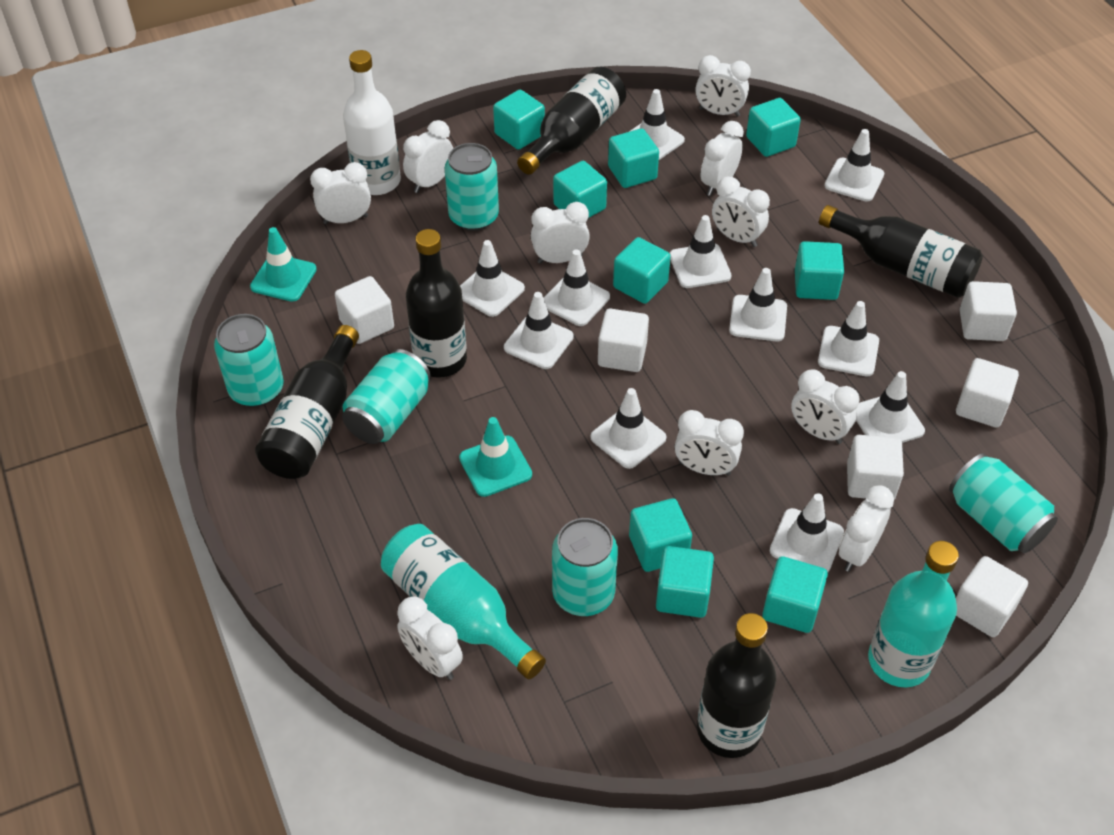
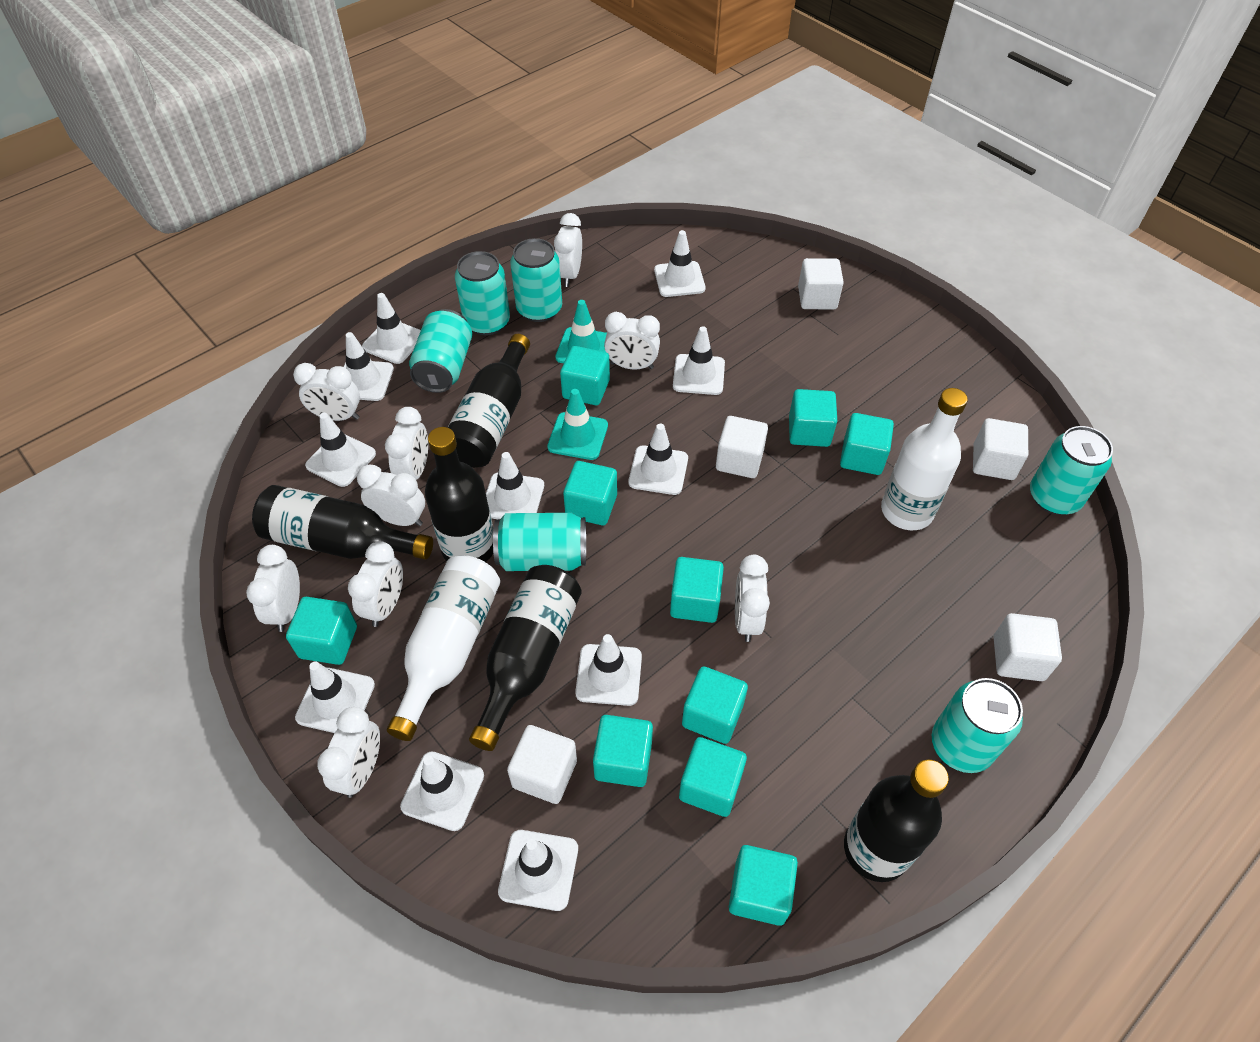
turquoise bottle: [381,524,546,679] [868,541,959,687] = 2 -> none = 0
turquoise can: [214,314,284,407] [342,349,431,444] [445,143,499,231] [552,518,618,616] [949,453,1058,553] = 5 -> [409,309,472,393] [455,251,510,335] [493,513,586,571] [510,238,562,322] [932,678,1023,773] [1030,426,1113,515] = 6
turquoise cube: [493,90,545,150] [553,161,607,218] [608,128,659,188] [613,237,671,304] [629,498,692,572] [656,546,714,618] [746,98,801,157] [762,556,828,633] [795,241,844,300] = 9 -> [286,597,357,665] [560,346,610,405] [563,461,617,525] [593,715,653,787] [670,557,724,623] [679,737,747,817] [682,666,748,744] [729,845,798,926] [789,389,837,447] [840,413,894,475] = 10
white bottle: [343,50,401,195] = 1 -> [387,555,500,741] [881,388,968,530] = 2
white clock: [310,162,371,224] [397,596,463,680] [403,120,453,193] [531,202,590,264] [674,410,744,476] [695,55,751,117] [701,121,744,196] [712,177,770,247] [791,369,859,444] [839,486,894,572] = 10 -> [246,545,300,632] [293,363,360,421] [317,707,380,798] [348,541,403,627] [357,465,425,526] [385,407,428,480] [554,213,582,287] [604,312,660,370] [735,555,770,642] = 9
white cube: [335,276,394,344] [598,309,649,372] [847,435,904,499] [956,358,1019,428] [956,556,1028,637] [960,281,1017,341] = 6 -> [507,725,577,804] [716,416,768,478] [798,258,844,309] [973,418,1028,480] [994,613,1062,681] = 5

